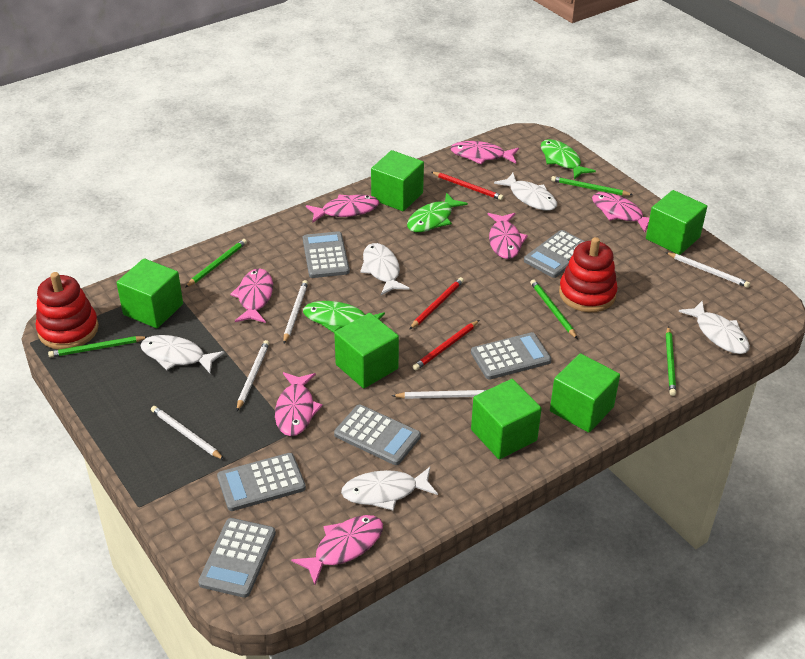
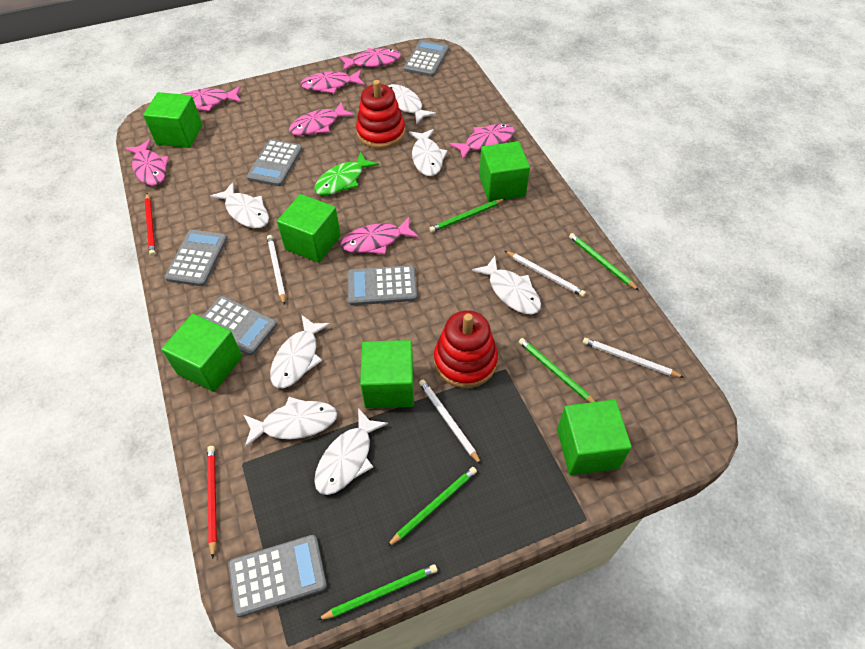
green fish: [303,301,385,333] [407,192,468,232] [541,139,596,180] = 3 -> [314,152,379,195] = 1
red pencil: [409,277,464,330] [413,320,479,370] [431,172,504,200] = 3 -> [145,193,155,256] [207,446,217,559] = 2
white fish: [140,335,225,373] [341,467,438,510] [360,243,410,295] [494,173,557,211] [678,301,750,354] = 5 -> [210,182,269,228] [244,397,337,447] [270,315,331,388] [314,408,388,495] [388,84,436,124] [409,129,448,176] [472,256,541,315] = 7
white pencil: [151,406,224,460] [237,340,269,411] [283,280,308,344] [392,390,486,399] [665,252,750,288] = 5 -> [267,235,286,305] [419,379,481,465] [505,251,586,297] [583,338,684,378] = 4

